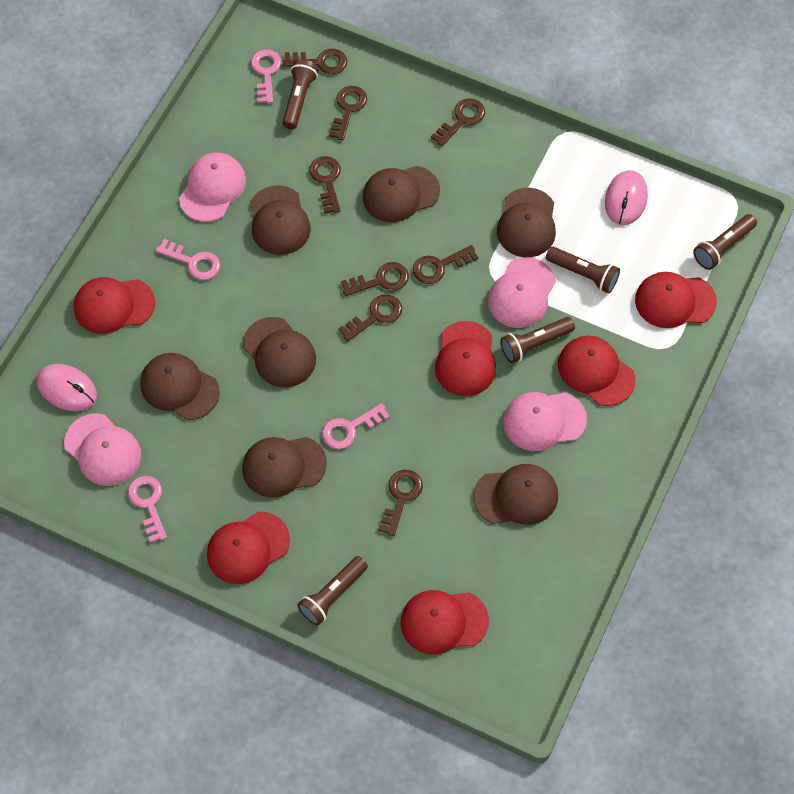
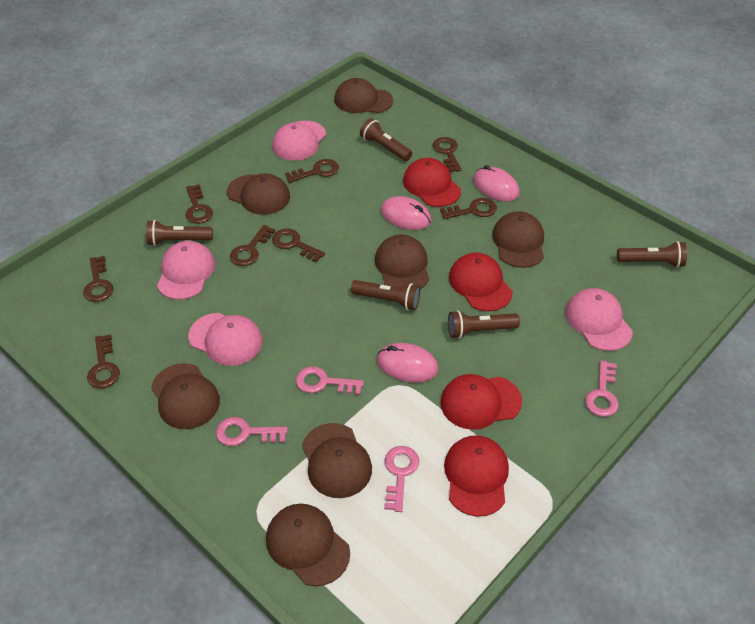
pink mouse: [37,364,97,411] [605,170,648,225] = 2 -> [377,343,438,383] [381,196,431,230] [473,165,520,202] = 3
red cap: [74,277,155,334] [207,512,290,584] [401,590,489,655] [435,321,496,396] [558,336,635,406] [635,272,717,328] = 6 -> [403,158,461,207] [441,374,522,430] [444,435,509,517] [449,253,512,311] = 4

